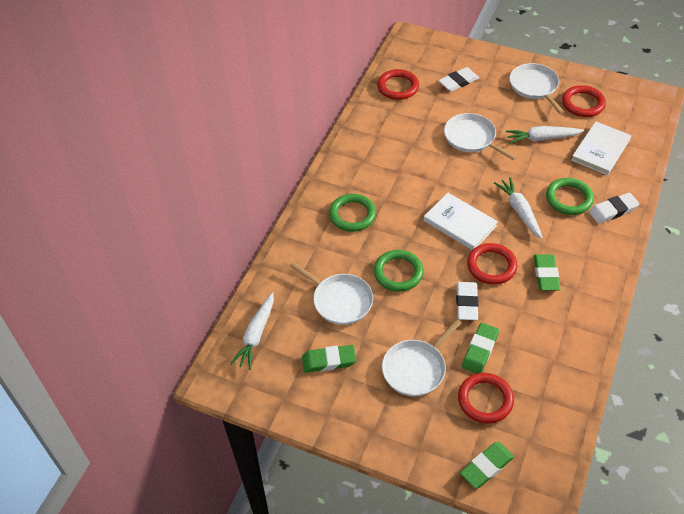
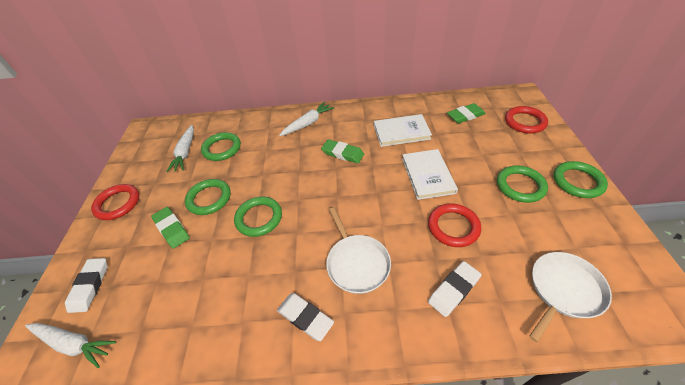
green eraser: [302,345,356,373] [460,442,514,489] [462,323,499,373] [534,254,560,291] = 4 -> [151,207,190,249] [321,139,364,163] [447,103,486,124] = 3
green ring: [329,194,376,232] [374,250,424,292] [546,178,594,215] = 3 -> [185,179,231,215] [201,132,241,161] [234,197,282,237] [497,166,548,203] [553,161,608,198] = 5
red ring: [377,69,419,100] [458,373,514,424] [467,243,517,285] [562,85,606,117] = 4 -> [91,184,140,220] [428,203,481,247] [505,106,548,134] = 3
white pan: [290,262,373,325] [382,319,462,396] [444,113,517,161] [509,63,564,114] = 4 -> [326,207,391,294] [529,252,612,342] = 2

